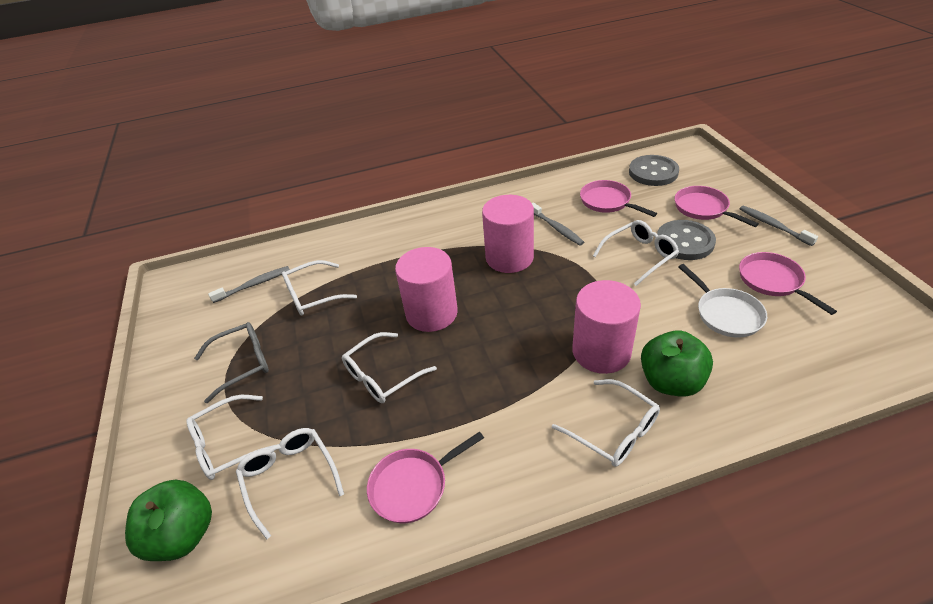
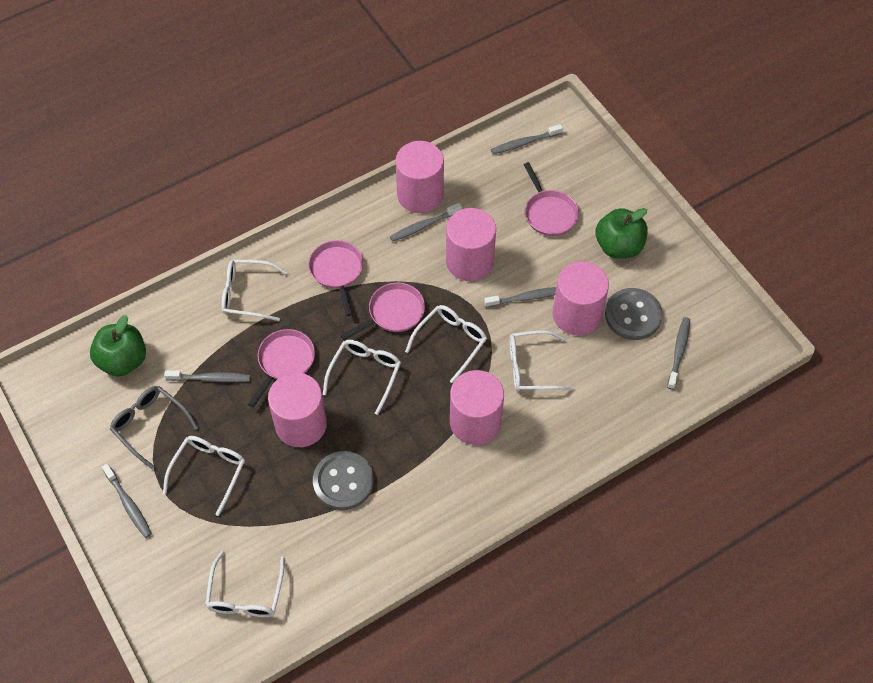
grey toothbrush: [208,266,290,303] [532,202,584,246] [740,206,818,246] = 3 -> [102,463,152,538] [164,370,250,382] [390,203,462,242] [484,287,556,307] [491,124,563,154] [667,317,690,390] = 6
pink cylinder: [395,247,458,332] [482,195,534,273] [572,280,641,374] = 3 -> [268,373,327,447] [395,141,444,213] [446,208,496,281] [450,370,504,445] [553,261,609,336] = 5
white pan: [678,264,767,338] = 1 -> none = 0

